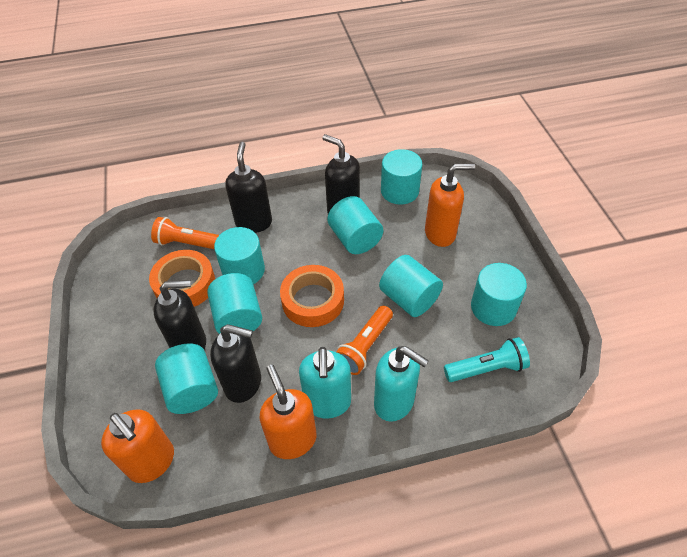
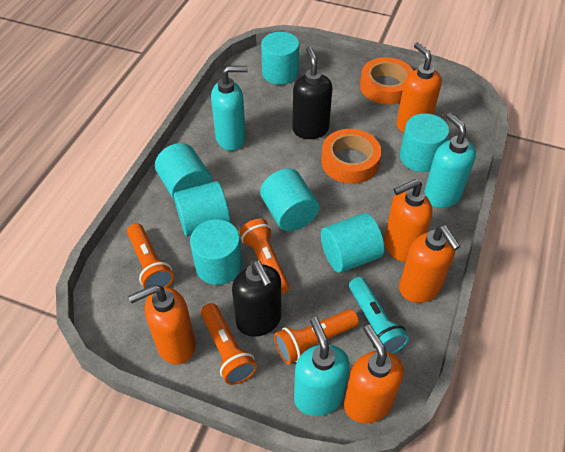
black soap dispenser: [153,280,206,350] [210,324,261,403] [226,142,272,233] [322,134,360,214] = 4 -> [232,260,281,337] [292,46,332,139] = 2
orange flashlight: [151,217,219,249] [336,306,393,375] = 2 -> [127,223,174,289] [201,303,257,385] [240,219,290,294] [274,309,359,364] = 4
orange soap dispenser: [101,409,174,483] [259,365,316,459] [425,163,475,247] = 3 -> [128,285,196,365] [344,325,404,423] [384,179,432,262] [396,42,442,133] [399,225,460,303] = 5
turquoise soap dispenser: [299,347,351,419] [374,346,429,422] = 2 -> [211,66,248,151] [294,317,350,416] [424,113,476,208] = 3

